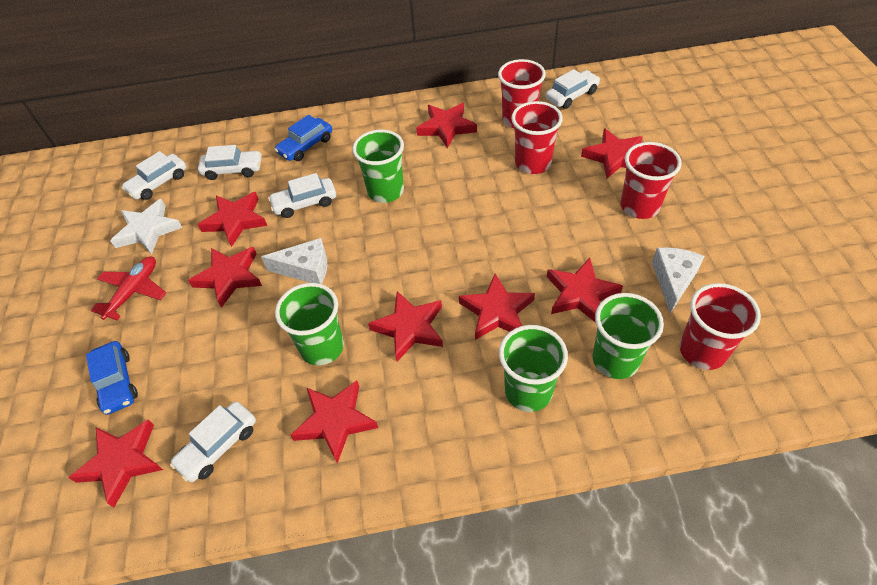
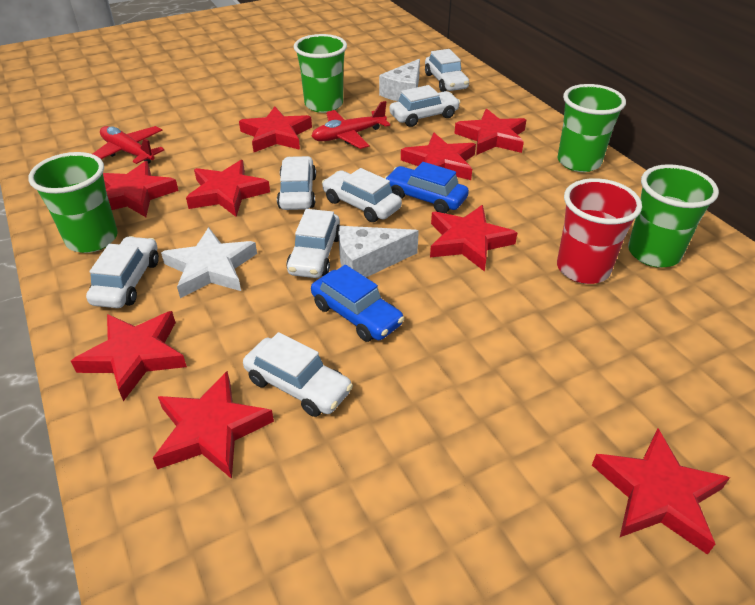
red cup: [498,59,546,128] [511,101,563,174] [621,142,682,219] [680,283,761,370] = 4 -> [557,178,642,284] = 1
red plane: [91,257,166,320] = 1 -> [93,126,164,164] [311,101,390,149] = 2
white car: [121,151,186,200] [170,401,256,482] [198,145,262,180] [268,173,336,218] [545,69,600,109] = 5 -> [86,236,159,308] [243,332,353,417] [277,156,316,210] [286,209,340,278] [322,168,402,222] [389,85,460,127] [425,49,469,92] = 7

